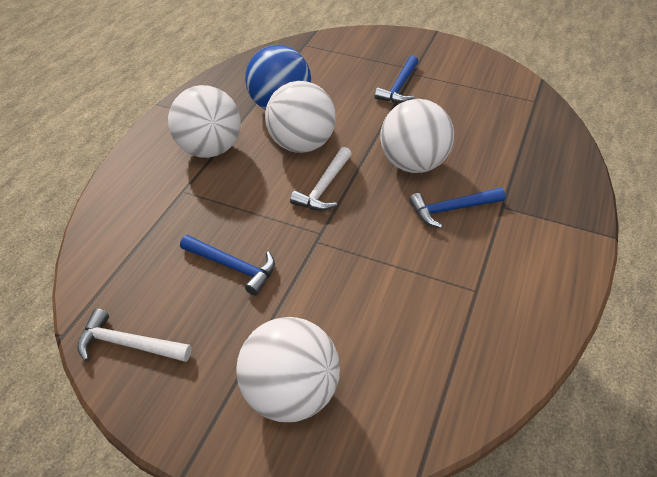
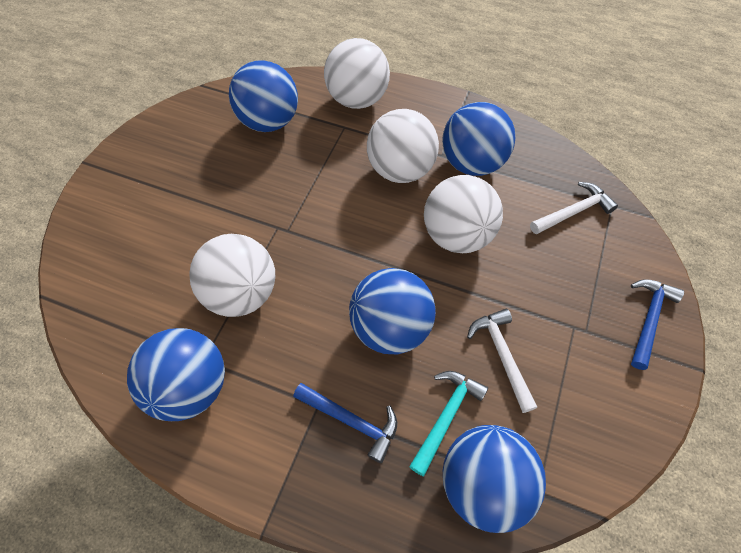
blue ball: [245,45,311,110] = 1 -> [127,328,225,421] [229,60,298,132] [349,268,436,354] [442,102,515,176] [443,425,546,533] = 5
blue hammer: [180,235,275,296] [375,56,418,103] [409,187,506,228] = 3 -> [293,383,397,463] [631,279,684,370] = 2
turquoise hammer: none = 0 -> [409,371,488,476] = 1

